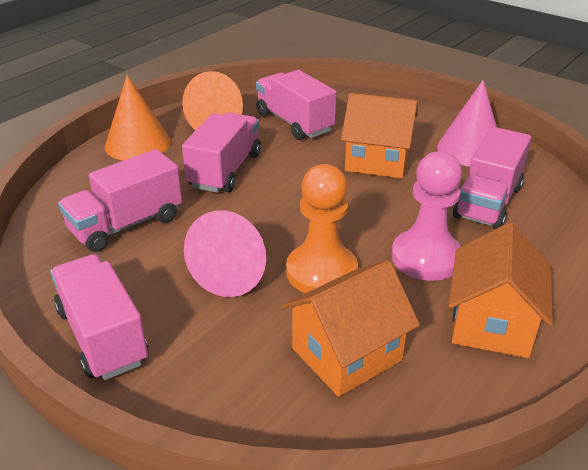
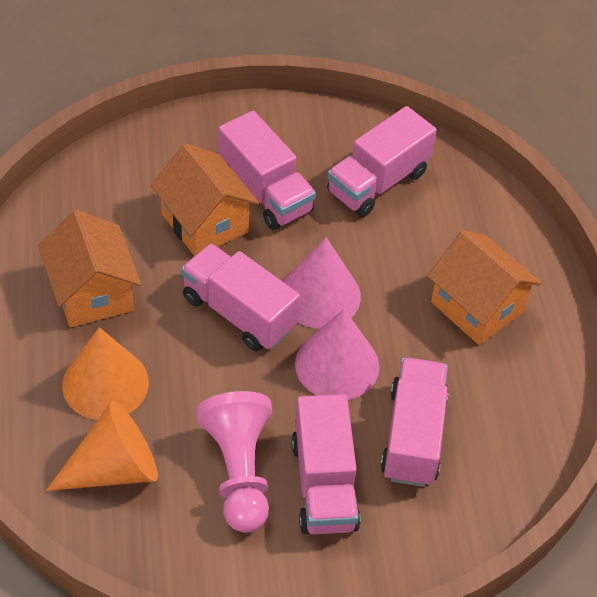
orange pawn: [286,164,358,293] = 1 -> none = 0

